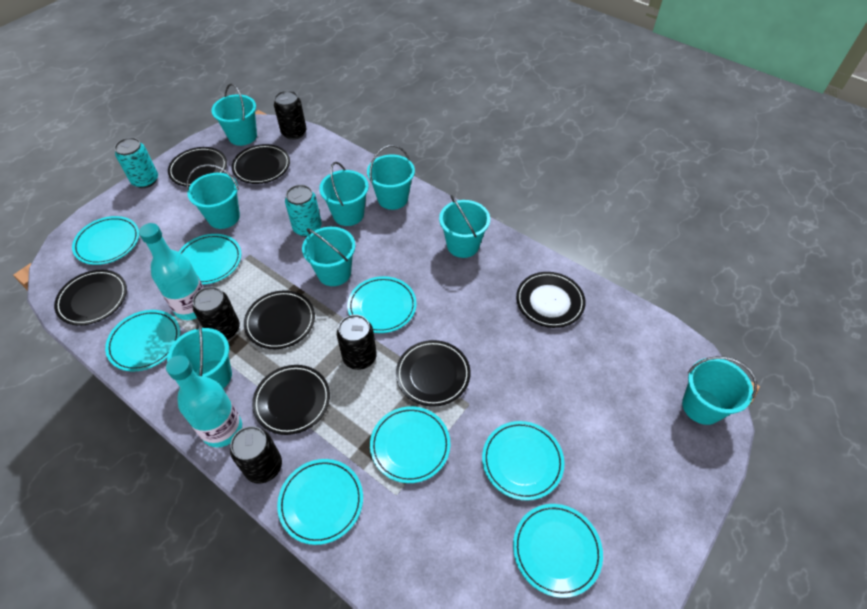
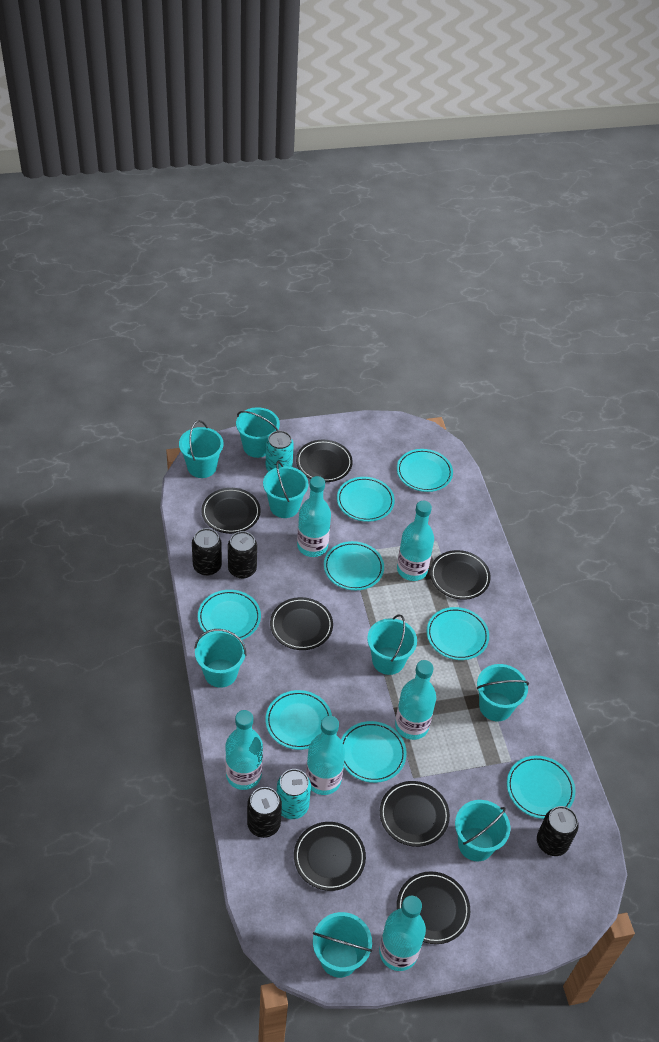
turquoise bottle: [139,223,204,320] [166,355,242,447] = 2 -> [225,710,263,790] [297,476,331,557] [306,716,345,795] [379,896,426,971] [395,660,436,740] [397,501,434,581] = 6

